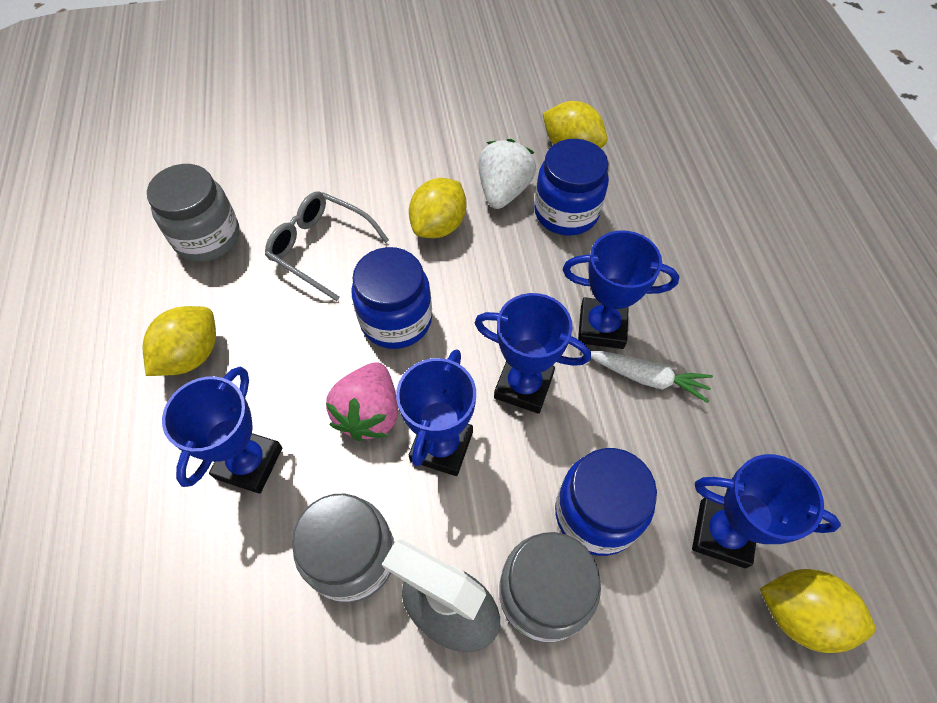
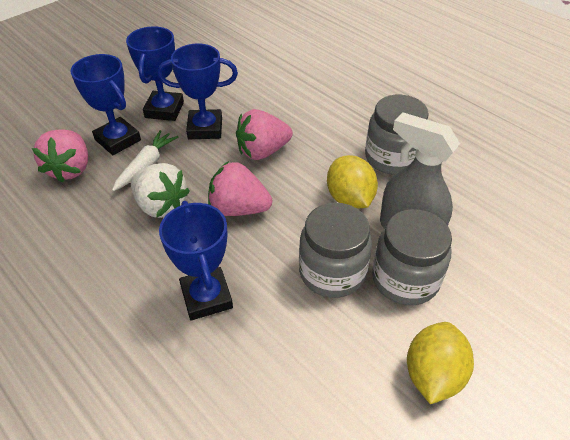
blue jar: [352,247,432,349] [534,139,609,235] [555,448,657,556] = 3 -> none = 0
blue trophy: [162,367,282,494] [396,349,476,476] [475,293,591,414] [563,230,679,349] [692,454,841,568] = 5 -> [71,54,141,155] [126,26,184,121] [157,43,238,139] [159,201,233,320] = 4
grey glasses: [265,192,389,301] = 1 -> none = 0
pink strawberry: [326,362,398,441] = 1 -> [32,129,88,183] [208,161,272,216] [236,109,293,160] = 3
yellow lemon: [143,306,216,376] [409,178,467,238] [543,101,607,148] [760,569,875,653] = 4 -> [327,155,378,209] [407,322,474,404] = 2

